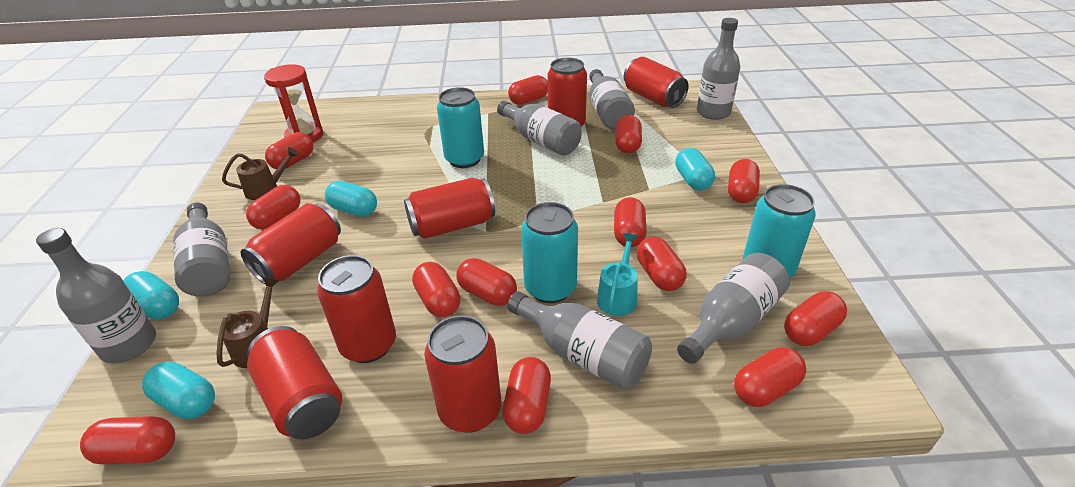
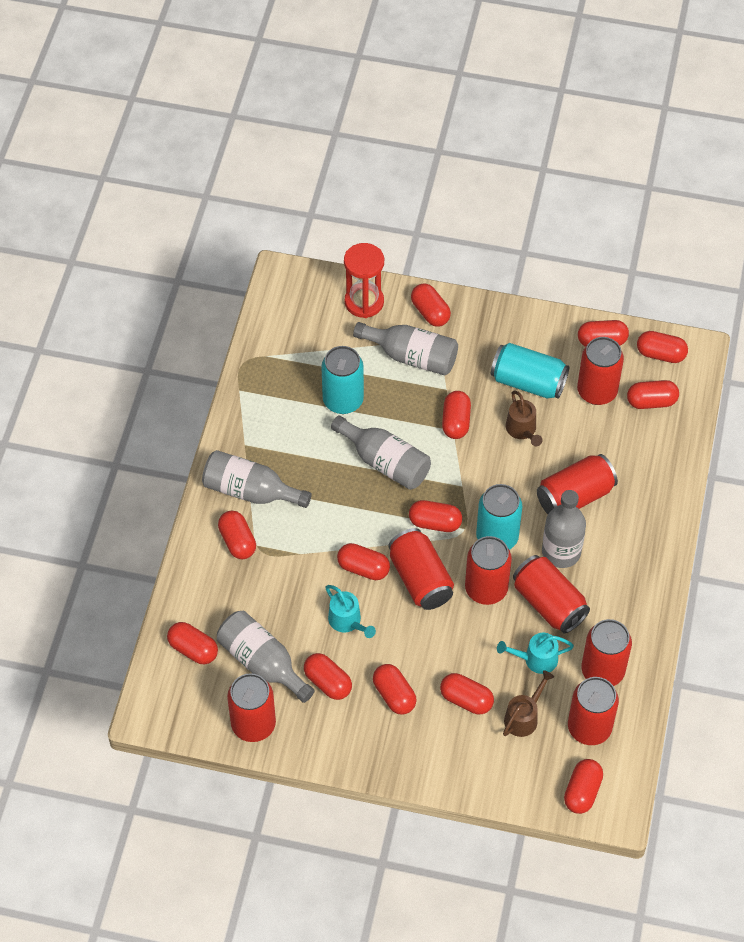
grey bottle: [36,228,156,363] [173,202,231,297] [497,101,582,156] [507,291,652,390] [589,69,635,129] [677,253,790,364] [697,18,740,120] = 7 -> [202,450,312,508] [217,611,315,703] [331,415,431,490] [353,322,458,376] [542,490,586,568] = 5
red can: [241,203,341,284] [247,326,342,440] [317,255,396,363] [404,178,495,239] [424,315,501,433] [547,58,587,127] [624,57,689,108] = 7 -> [227,673,276,742] [388,528,454,610] [465,536,512,605] [513,555,590,633] [537,454,618,514] [568,677,619,745] [577,337,624,405] [581,619,632,686] = 8
turquoise capsule: [123,271,179,319] [142,361,215,419] [325,181,377,217] [675,148,715,190] = 4 -> none = 0
turquoise watering can: [597,233,638,316] = 1 -> [325,585,376,638] [497,633,574,674] = 2

